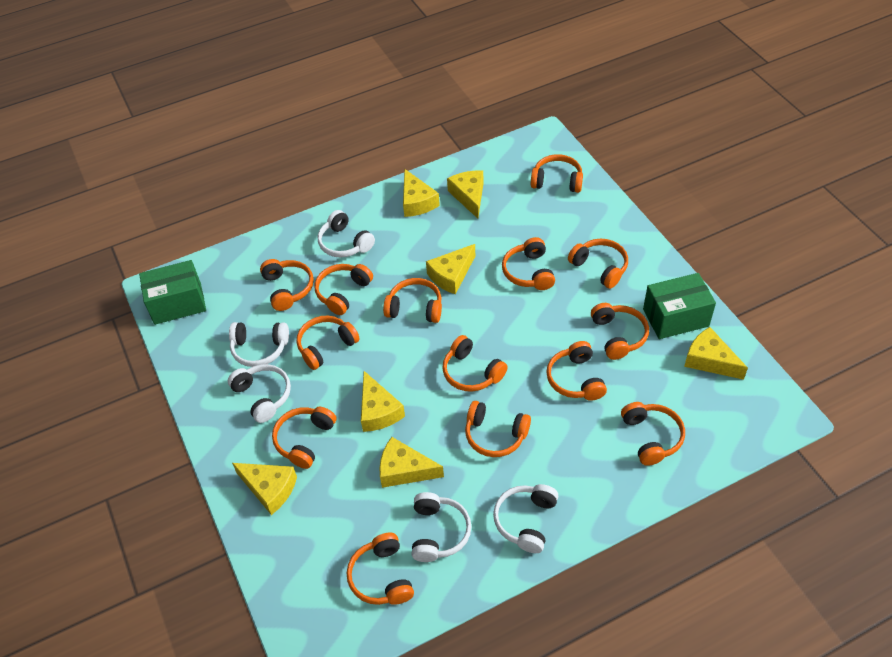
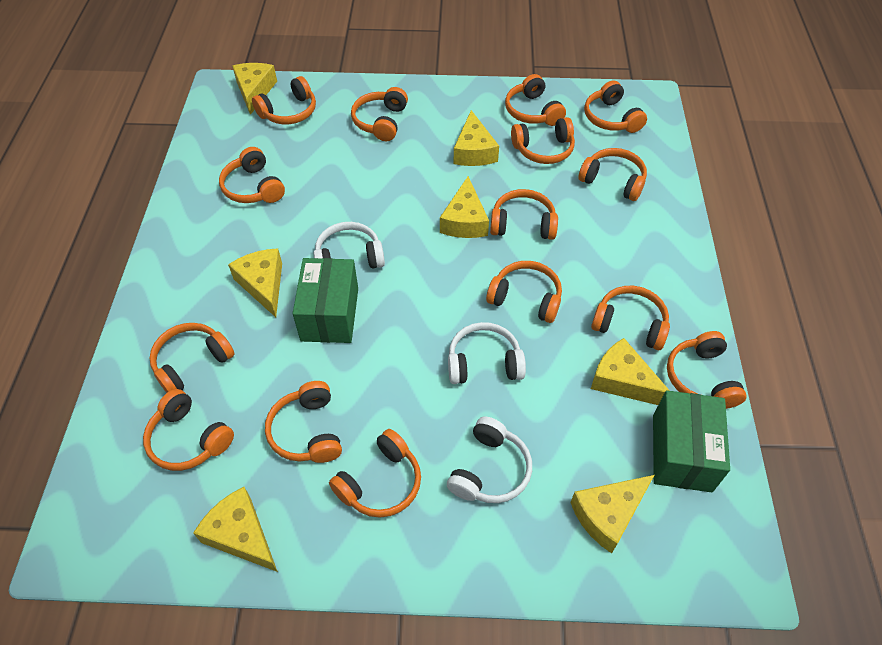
orange headphones: [260,259,314,311] [272,407,336,469] [297,316,360,370] [315,264,373,315] [347,533,414,605] [383,278,442,323] [442,335,508,392] [465,401,531,457] [502,237,555,290] [531,154,583,193] [546,341,607,401] [568,239,628,289] [591,303,649,360] [621,402,685,466] = 14 -> [143,389,234,471] [149,323,234,393] [219,147,285,203] [252,76,316,124] [265,381,342,463] [329,429,421,518] [351,87,408,141] [486,261,562,323] [490,189,558,240] [505,74,566,126] [511,117,575,164] [579,148,647,201] [584,80,647,133] [591,286,670,350] [667,331,746,409] = 15
white headphones: [228,364,291,423] [229,322,289,367] [318,210,375,258] [412,492,471,562] [493,484,559,553] = 5 -> [314,222,385,269] [447,416,532,503] [448,322,526,384] = 3

